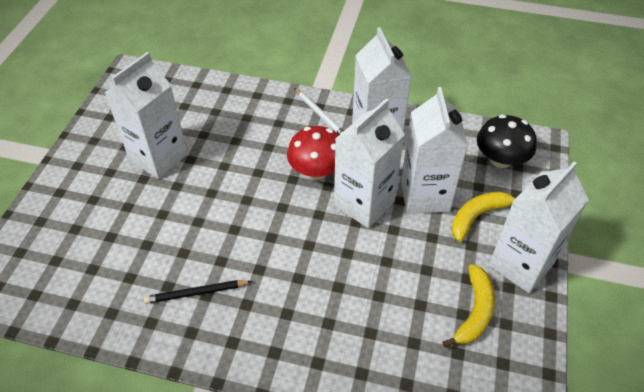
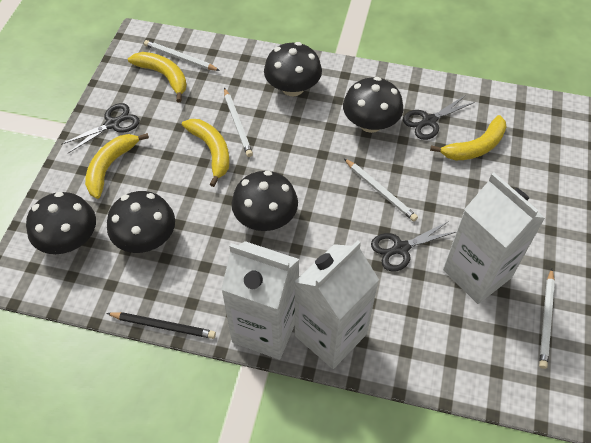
black mushroom: [477,115,537,168] = 1 -> [26,192,96,254] [107,191,175,253] [232,170,298,231] [264,42,322,96] [343,77,403,133] = 5
black scissors: none = 0 -> [61,103,140,153] [371,221,456,272] [403,95,475,140] = 3
red mushroom: [287,126,339,180] = 1 -> none = 0
white carton: [105,52,188,179] [334,99,405,228] [352,27,412,132] [401,87,468,214] [489,161,589,293] = 5 -> [221,241,299,360] [294,240,379,369] [443,173,545,304] = 3
white pencil: [294,88,344,135] = 1 -> [144,40,220,71] [224,88,253,157] [344,159,418,221] [539,268,555,369] = 4
yellow banana: [443,264,495,348] [451,191,516,242] = 2 -> [85,133,149,199] [128,52,187,102] [182,119,230,187] [430,115,507,160] = 4

